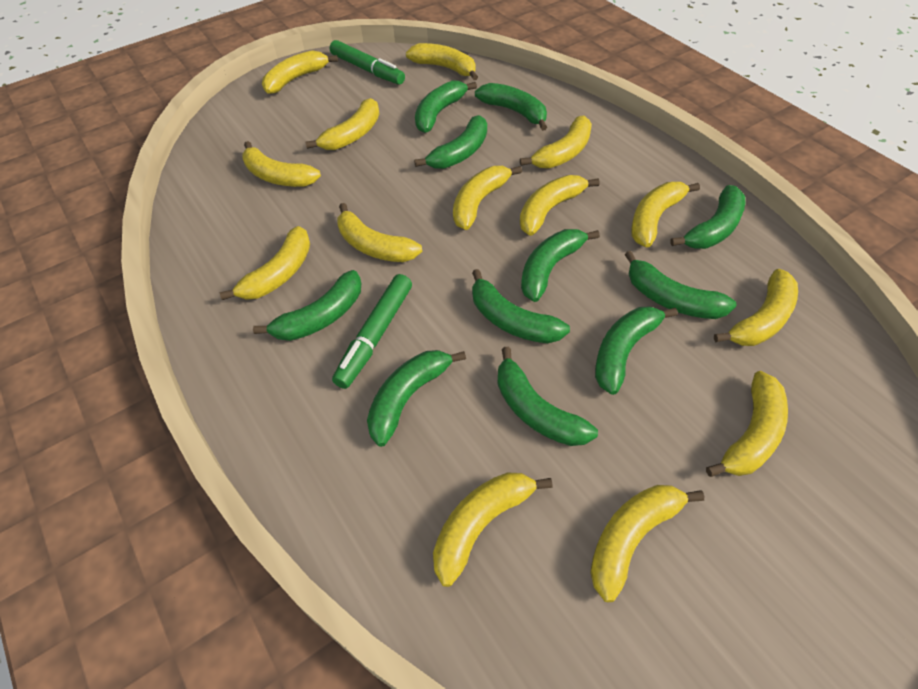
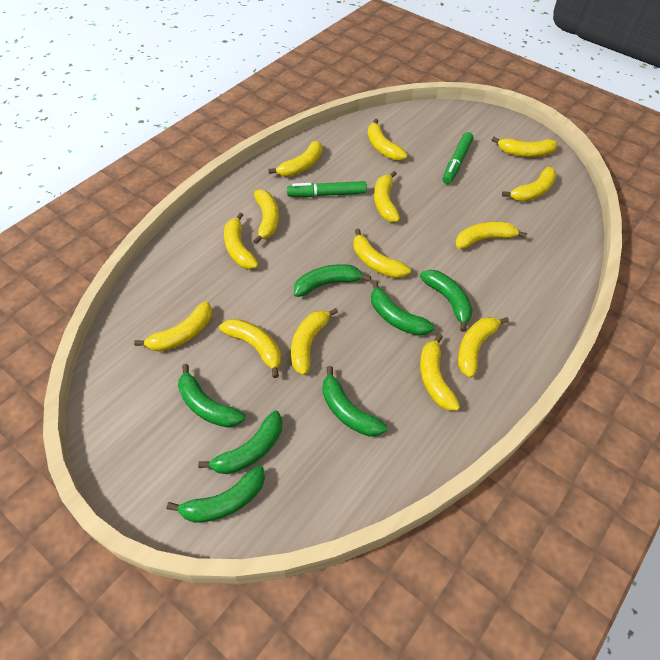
green banana: [253,270,361,341] [367,350,466,447] [414,115,487,169] [415,81,477,133] [472,269,570,343] [475,83,547,131] [498,347,598,446] [521,229,600,302] [595,306,678,395] [624,251,737,319] [670,185,745,249] = 11 -> [167,465,265,523] [178,364,245,427] [198,411,282,474] [294,264,371,297] [322,366,387,436] [371,280,435,336] [420,270,473,332] = 7

